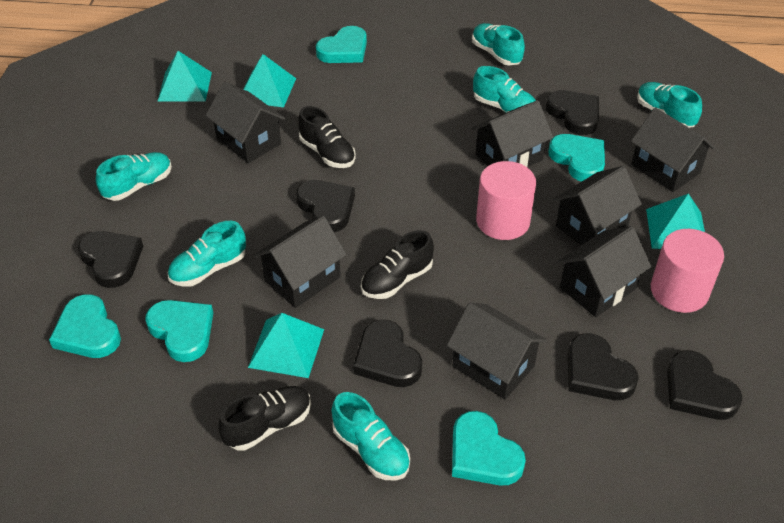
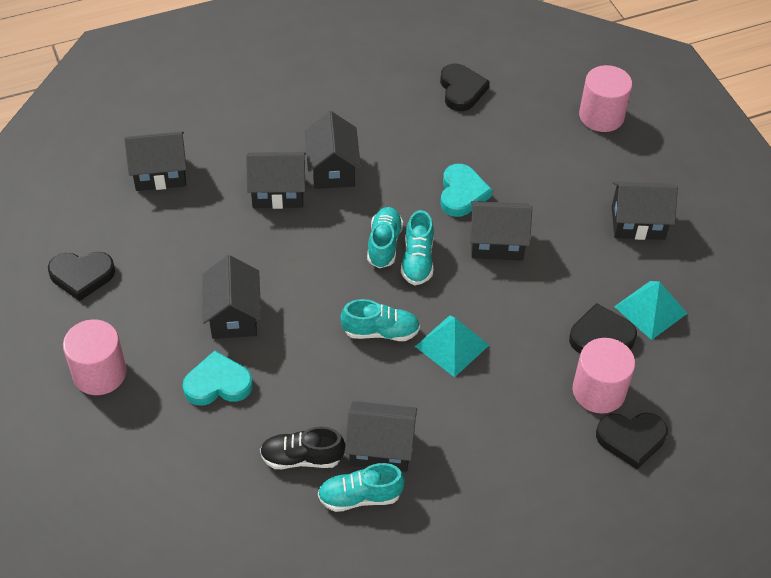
black heart: [78,231,143,288] [296,180,355,232] [353,320,422,387] [546,90,599,135] [568,333,639,400] [667,350,742,420] = 6 -> [48,252,115,301] [440,64,490,111] [569,303,637,354] [596,412,668,469] = 4
black shoe: [218,386,311,451] [298,106,356,168] [361,230,434,299] = 3 -> [260,426,345,469] = 1
pink cylinder: [476,161,536,240] [651,229,724,313] = 2 -> [63,319,127,395] [572,338,635,414] [579,65,632,132] = 3
turquoise heart: [49,294,121,358] [145,300,213,362] [316,26,367,63] [452,411,526,486] [548,134,605,182] = 5 -> [183,350,253,406] [440,164,492,217] = 2
turquoise pyramid: [158,51,212,102] [244,54,296,107] [248,313,324,378] [646,194,705,249] = 4 -> [415,315,489,377] [614,281,688,340] = 2
turquoise shoe: [96,152,172,201] [168,221,246,287] [331,392,410,480] [472,23,525,65] [473,66,536,113] [637,82,702,128] = 6 -> [318,463,405,512] [340,299,420,341] [367,207,403,268] [401,210,434,285] = 4

